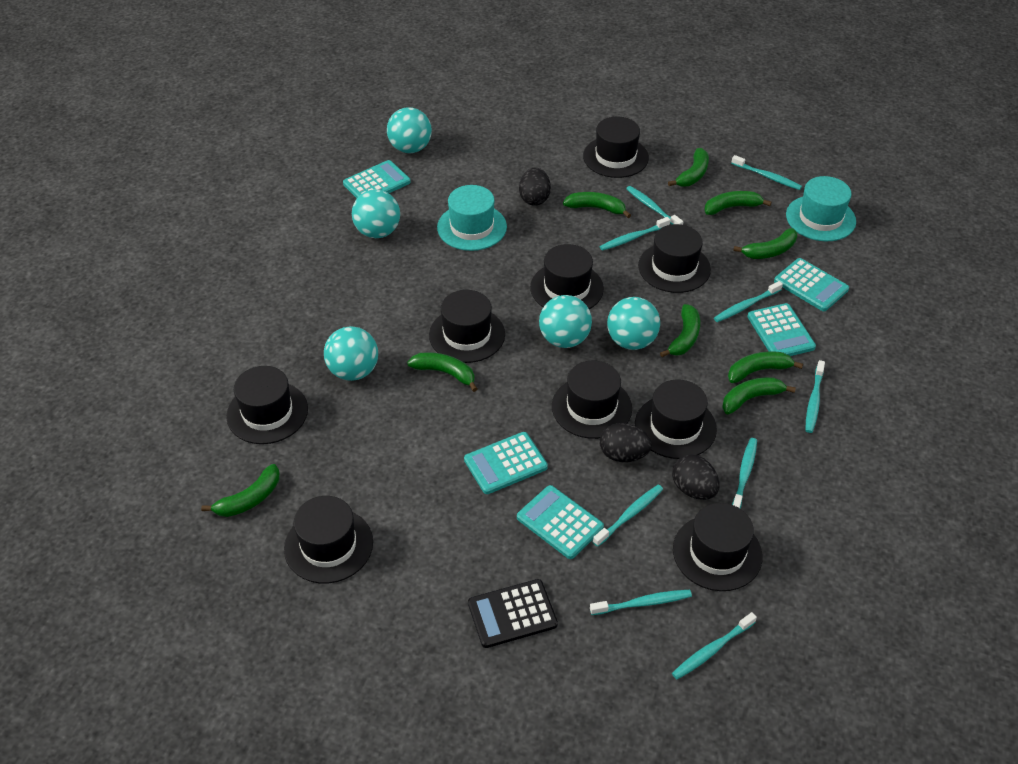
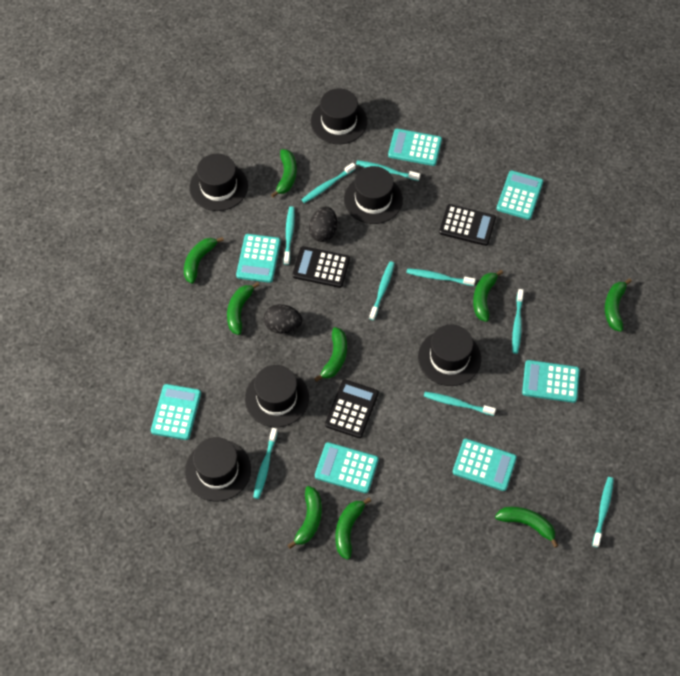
black calculator: [468,579,558,648] = 1 -> [292,246,350,288] [325,380,379,438] [439,204,496,246] = 3
black egg: [519,168,551,206] [600,423,652,462] [672,454,719,500] = 3 -> [264,304,302,334] [309,207,337,242] = 2
black hat: [226,366,308,444] [284,496,373,583] [429,290,505,363] [530,244,604,309] [552,361,632,439] [583,117,649,178] [635,379,717,459] [638,224,711,293] [673,503,763,591] = 9 -> [185,437,251,501] [189,154,248,211] [245,365,309,427] [311,88,367,144] [344,166,403,224] [418,325,481,386] = 6
turquoise ball: [324,326,378,381] [352,189,400,238] [387,107,432,153] [539,295,592,348] [607,297,660,350] = 5 -> none = 0
turquoise calculator: [343,160,411,198] [464,432,548,494] [517,485,604,559] [747,303,816,356] [774,258,849,311] = 5 -> [151,384,201,440] [236,234,281,283] [315,442,379,493] [388,129,442,166] [453,439,517,491] [497,170,543,220] [522,360,579,403] = 7
turquoise hat: [437,185,507,251] [786,176,856,241] = 2 -> none = 0

